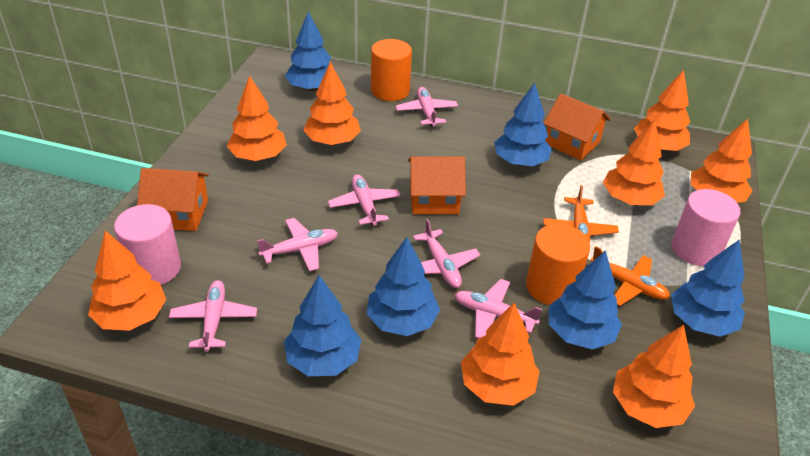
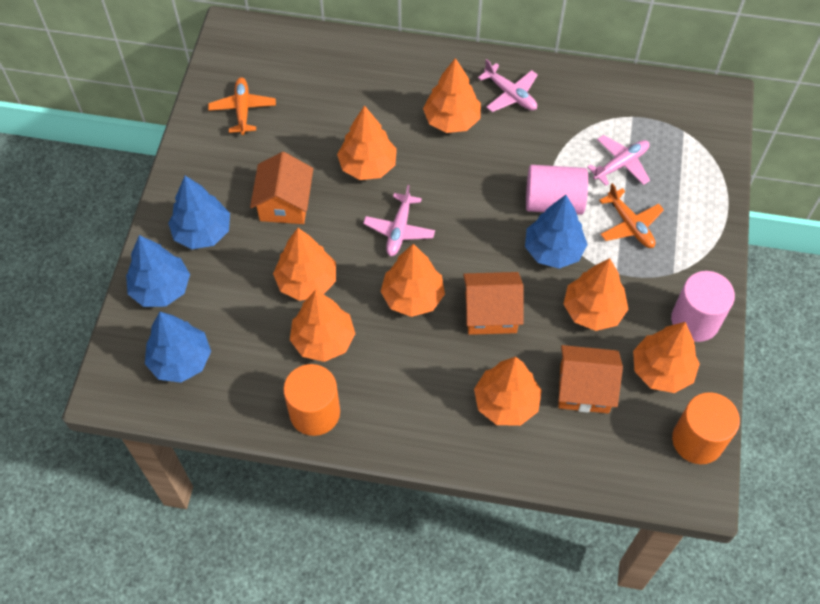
blue tree: [284,275,361,376] [285,11,336,91] [367,237,440,336] [494,83,552,166] [549,250,622,349] [671,239,745,337] = 6 -> [126,235,190,307] [145,312,211,383] [168,176,230,249] [525,195,588,268] = 4
pink plane: [169,280,257,352] [257,218,338,271] [328,174,401,226] [396,87,458,127] [413,219,480,288] [455,279,542,338] = 6 -> [363,185,435,256] [478,59,538,112] [587,135,650,186] = 3

